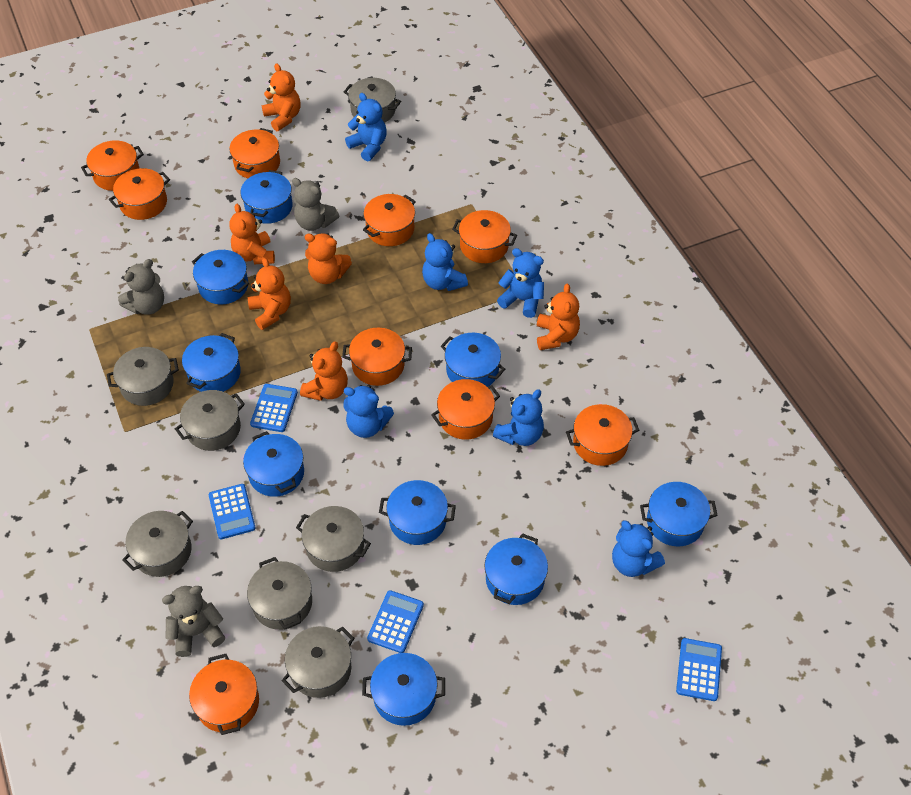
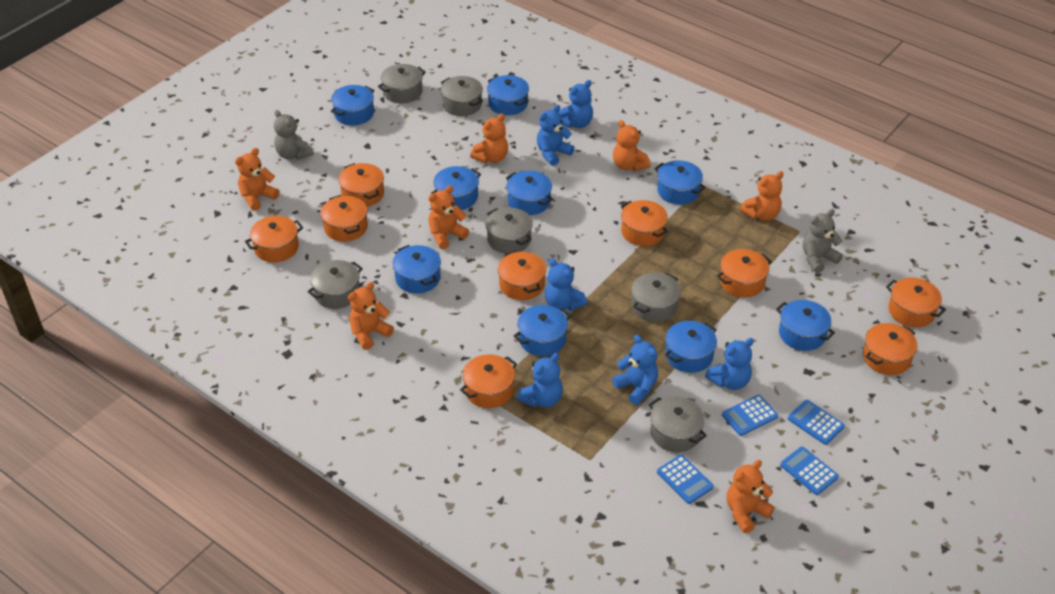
grey pot: [107,347,179,406] [122,511,193,577] [175,390,245,451] [247,557,312,630] [282,626,354,698] [296,506,371,572] [344,78,401,123] = 7 -> [308,260,363,309] [378,64,426,103] [441,76,483,116] [486,208,533,254] [631,272,681,322] [649,396,707,452] = 6
grey teddy bear: [118,259,164,315] [162,586,225,657] [292,178,339,231] = 3 -> [274,110,314,160] [803,209,843,273] = 2
orange teddy bear: [229,204,275,264] [248,258,291,330] [262,63,301,131] [300,342,348,401] [305,233,352,284] [537,283,580,350] = 6 -> [235,148,280,211] [348,282,394,350] [428,185,469,249] [470,113,508,163] [613,120,651,171] [727,460,775,533] [740,171,784,221] = 7

